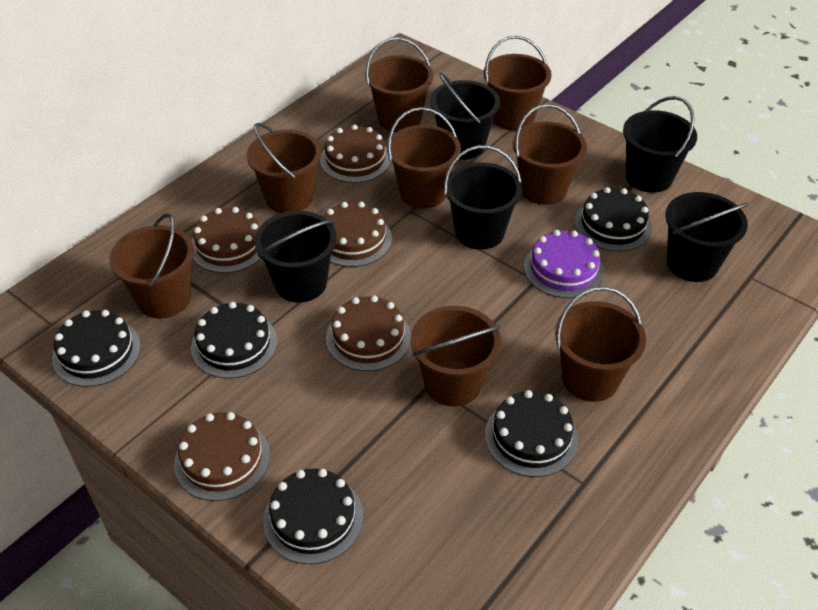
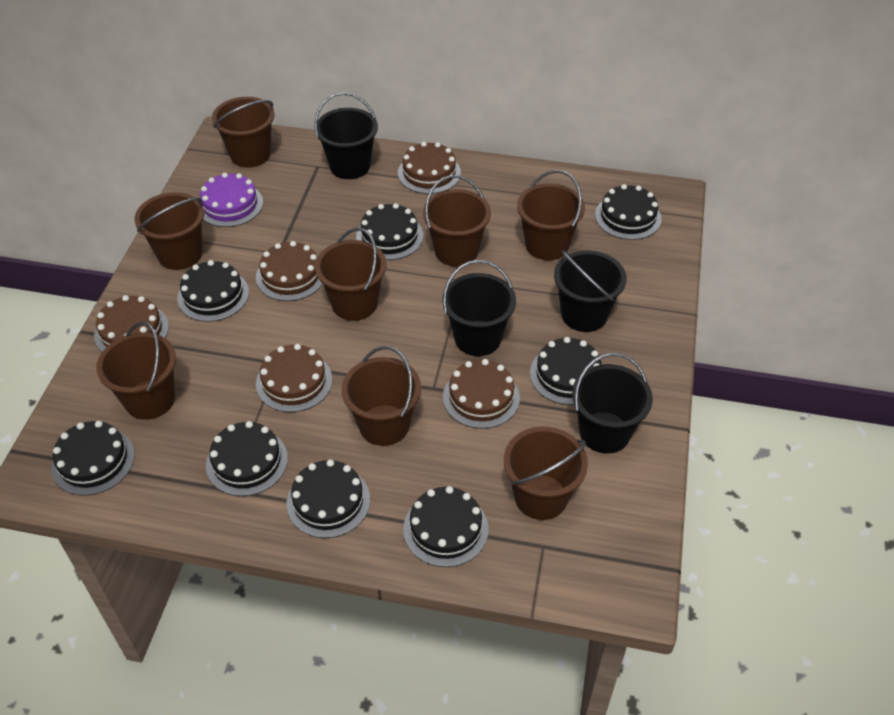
black bucket: [254,211,337,303] [430,73,500,160] [444,145,522,250] [623,96,697,193] [665,192,749,282] = 5 -> [314,92,378,179] [442,260,516,356] [554,250,627,332] [572,353,653,454] = 4
black cake: [52,310,141,387] [191,302,277,379] [263,469,363,564] [485,390,579,477] [575,187,652,251] = 5 -> [51,421,135,496] [177,260,249,322] [206,421,288,496] [286,459,370,538] [356,203,423,260] [403,486,488,567] [530,337,602,405] [595,184,662,240] = 8

